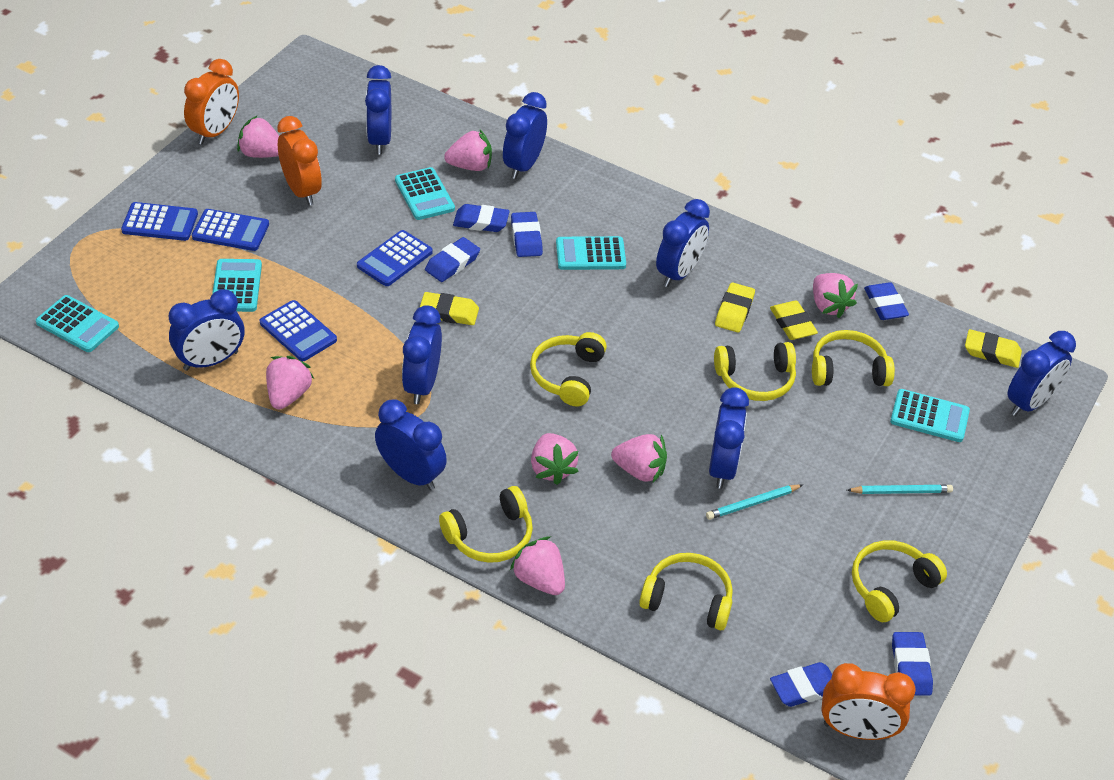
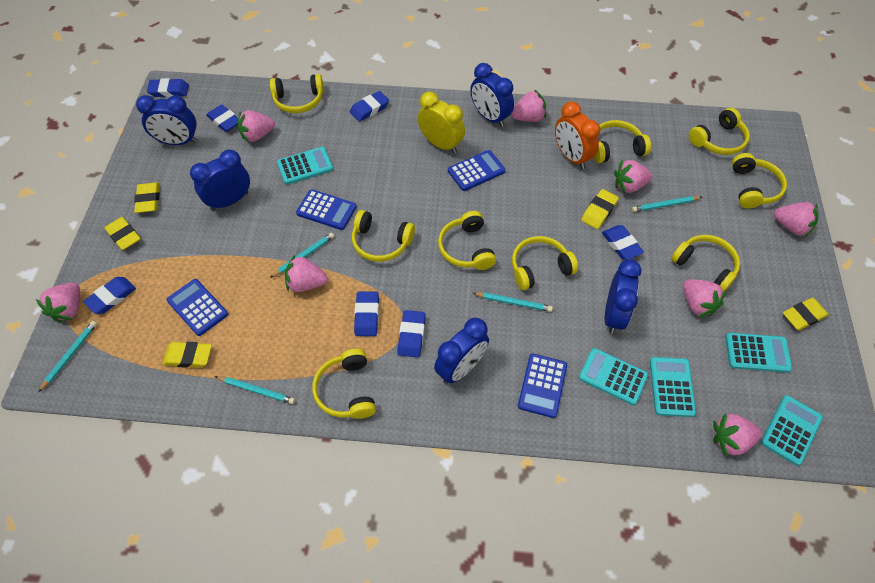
blue clock: [169,289,244,371] [365,65,391,154] [375,400,447,490] [402,305,442,404] [503,92,547,179] [656,199,710,287] [709,387,749,489] [1007,331,1076,416] = 8 -> [136,95,197,145] [190,149,250,210] [434,318,489,384] [470,63,514,127] [605,259,642,334] = 5
blue eraser: [425,237,480,282] [453,204,510,232] [511,212,543,257] [770,662,832,707] [864,282,909,320] [892,632,933,696] = 6 -> [83,277,136,314] [147,78,189,97] [206,105,238,132] [350,91,389,122] [354,291,379,336] [397,310,426,358] [602,225,644,260] = 7
orange clock: [184,59,239,145] [277,116,322,206] [821,663,916,740] = 3 -> [555,101,600,169] = 1
pink strawberry: [237,116,279,158] [266,356,314,409] [444,130,492,171] [510,536,565,595] [531,433,579,485] [611,434,667,483] [813,273,858,318] = 7 -> [36,282,80,323] [238,110,275,143] [285,255,328,292] [511,89,546,122] [614,160,652,193] [683,279,726,317] [713,413,762,457] [774,202,818,237] = 8
turquoise pencil: [706,484,803,520] [847,485,953,494] = 2 -> [39,321,97,392] [215,376,295,404] [270,233,334,278] [473,292,553,312] [632,196,702,212] = 5
yellow clock: none = 0 -> [418,92,465,153] = 1
yellow eraser: [419,292,479,325] [715,282,755,332] [770,301,818,340] [965,329,1022,368] = 4 -> [104,217,141,250] [134,182,160,213] [162,342,212,368] [581,189,619,229] [783,298,829,331] = 5
yellow headphones: [439,486,533,563] [530,332,607,406] [639,553,733,630] [714,342,796,401] [812,330,895,386] [852,540,947,622] = 6 -> [270,74,324,113] [312,349,376,419] [352,210,415,262] [438,211,496,270] [512,236,578,290] [594,120,651,163] [671,235,740,292] [689,108,750,155] [732,153,787,208] = 9

